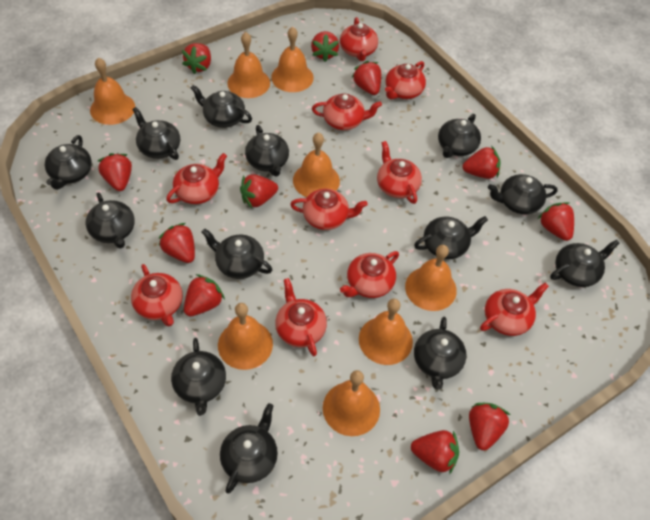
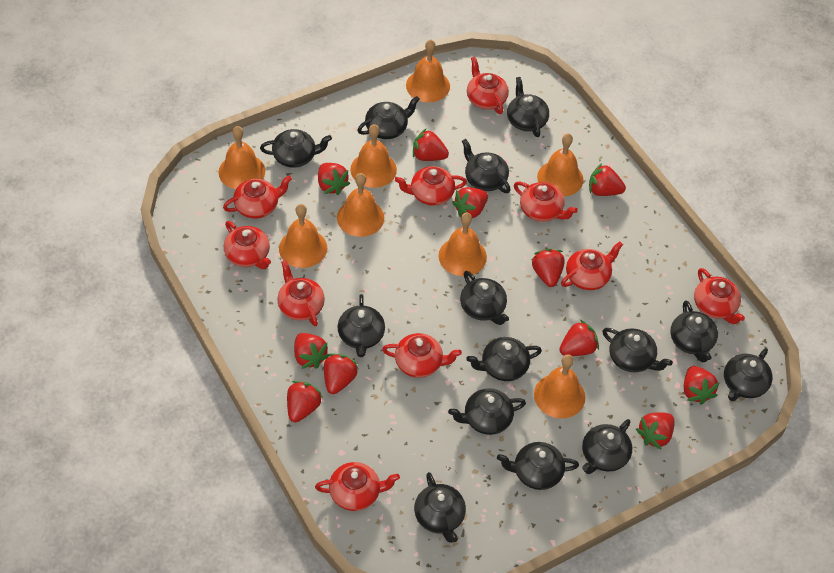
black teapot: [45,135,92,190] [86,192,135,249] [132,107,180,160] [171,338,226,416] [191,85,252,128] [201,228,272,279] [220,403,278,494] [245,125,289,177] [414,216,488,259] [414,317,467,390] [438,114,481,158] [488,174,558,214] [550,240,620,287] = 13 -> [260,129,332,168] [337,294,385,357] [357,96,420,139] [414,472,466,543] [448,388,526,435] [460,271,509,325] [462,139,510,193] [466,337,542,381] [497,442,579,490] [507,77,549,137] [582,419,632,474] [602,328,673,373] [670,300,718,362] [724,348,773,401] = 14

